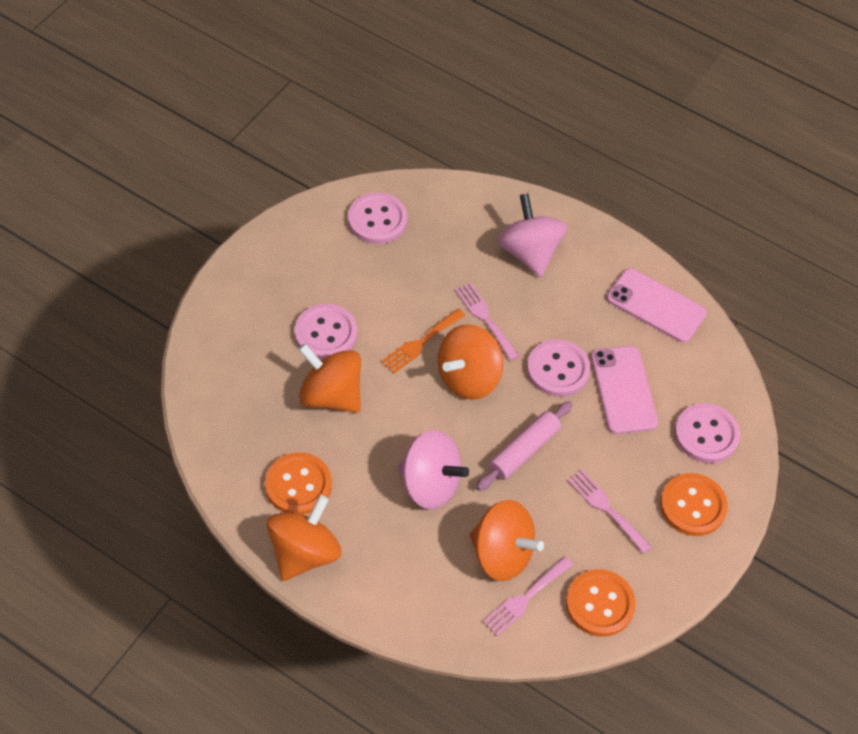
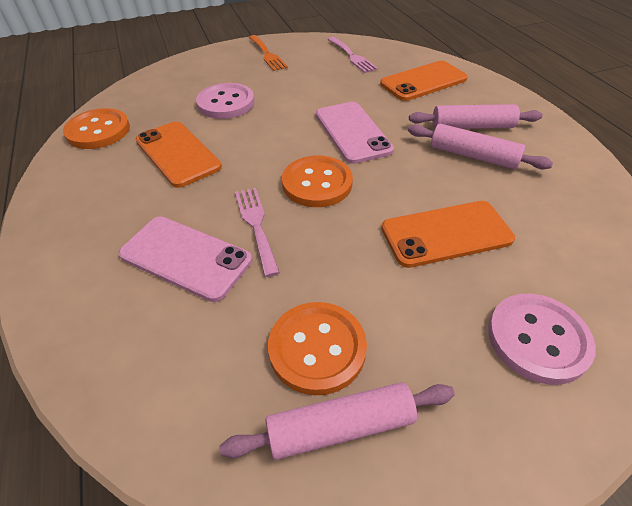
orange phone: none = 0 -> [136,121,222,188] [380,61,468,101] [381,201,515,268] = 3
orange spinning top: [267,495,341,581] [298,344,361,413] [438,324,503,400] [469,500,544,581] = 4 -> none = 0
pink button: [295,304,357,360] [348,192,407,244] [527,339,590,397] [674,403,740,463] = 4 -> [196,83,254,119] [488,294,596,385] = 2
pink fork: [455,282,519,361] [483,556,573,636] [568,470,652,554] = 3 -> [235,188,280,277] [328,37,378,73] = 2
pink rolling pin: [476,401,573,491] = 1 -> [220,382,455,460] [408,124,553,169] [409,104,543,129] = 3
pink spinning top: [398,430,469,509] [497,193,567,277] = 2 -> none = 0

